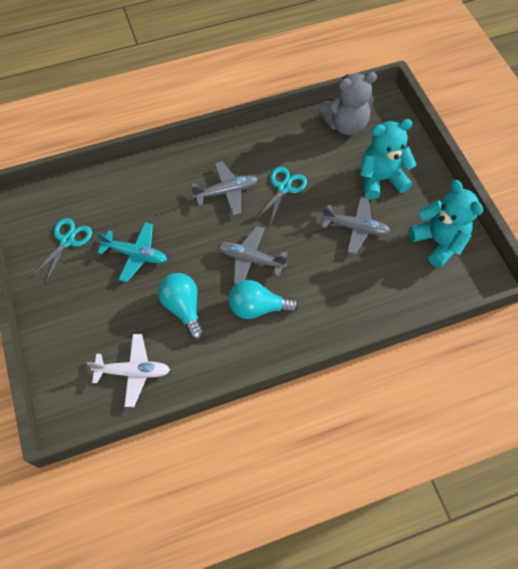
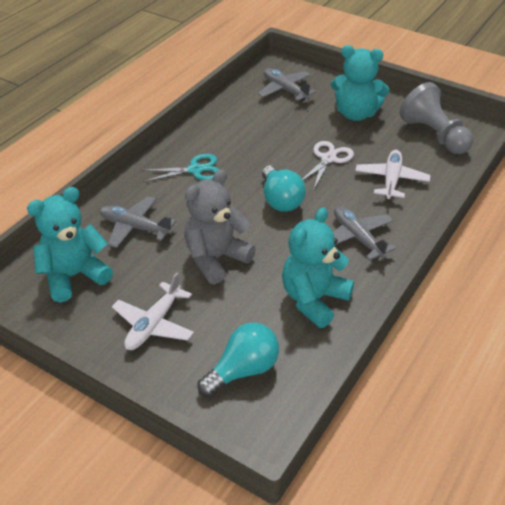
grey pawn: none = 0 -> [399,82,473,154] = 1
turquoise plane: [97,222,167,283] = 1 -> none = 0
turquoise scissors: [31,218,92,284] [256,167,307,225] = 2 -> [141,154,220,182] = 1
turquoise teddy bear: [360,119,416,199] [408,180,483,268] = 2 -> [27,187,113,302] [282,207,354,328] [331,45,389,121] = 3
white plane: [87,334,170,407] = 1 -> [112,272,194,350] [355,150,431,199] = 2
white scissors: none = 0 -> [302,141,354,189] = 1

